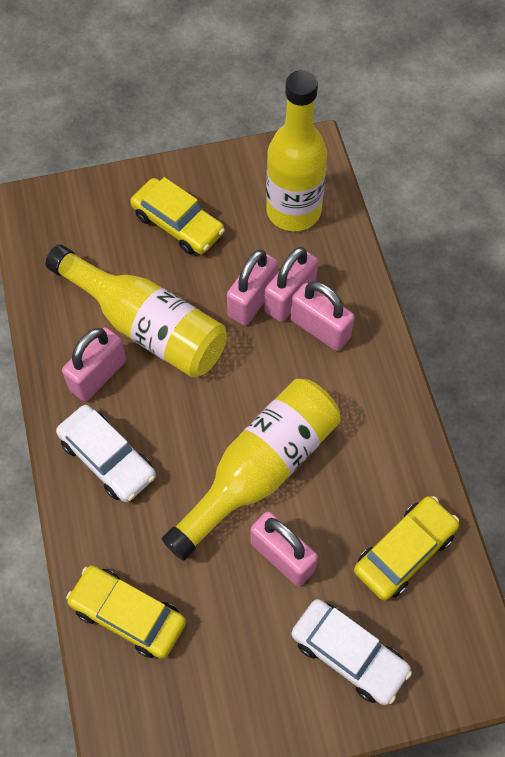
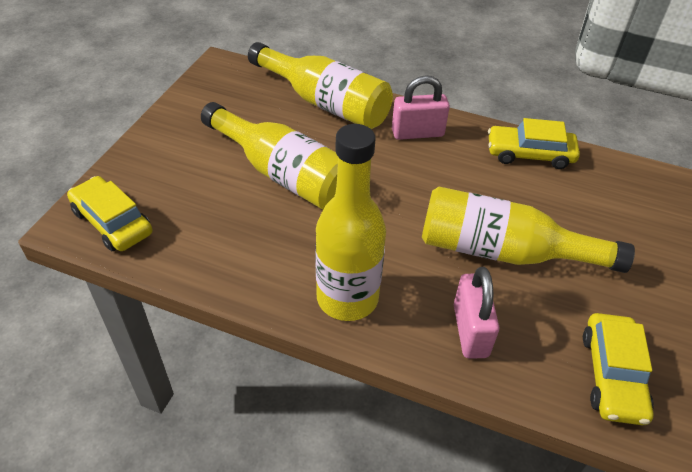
pink padlock: [62,327,126,402] [227,250,278,326] [251,512,318,586] [265,247,318,322] [291,281,355,351] = 5 -> [392,75,450,140] [454,267,499,359] = 2
white car: [56,405,156,502] [291,599,412,705] = 2 -> none = 0
yellow bottle: [46,244,227,378] [162,379,340,561] [266,70,327,231] = 3 -> [201,102,338,210] [248,42,393,129] [315,124,386,321] [422,187,635,273] = 4

